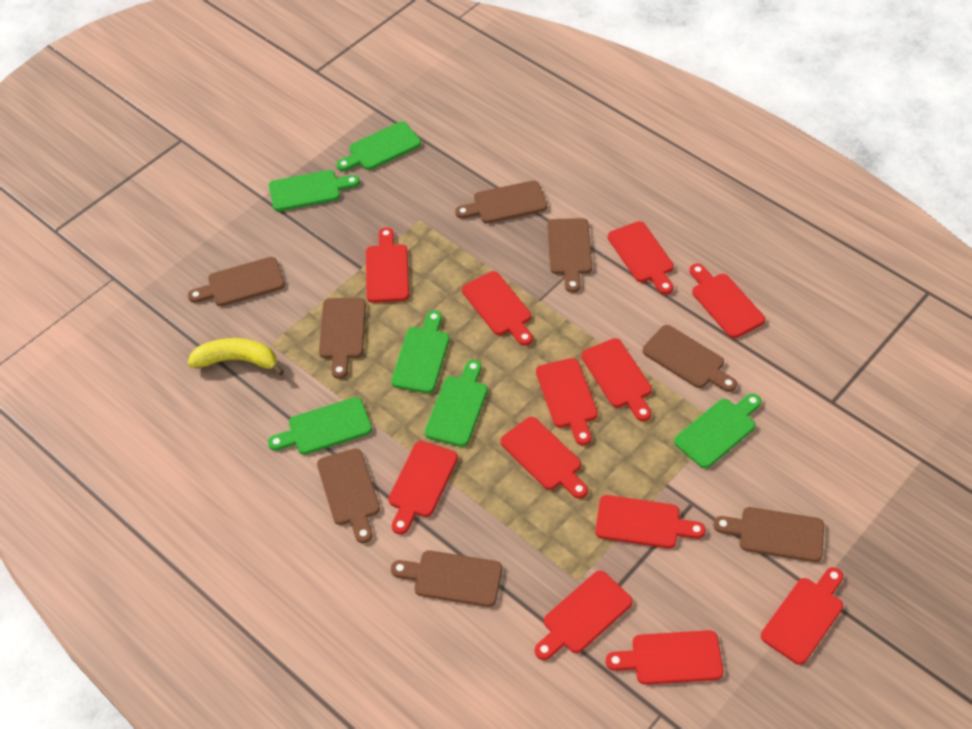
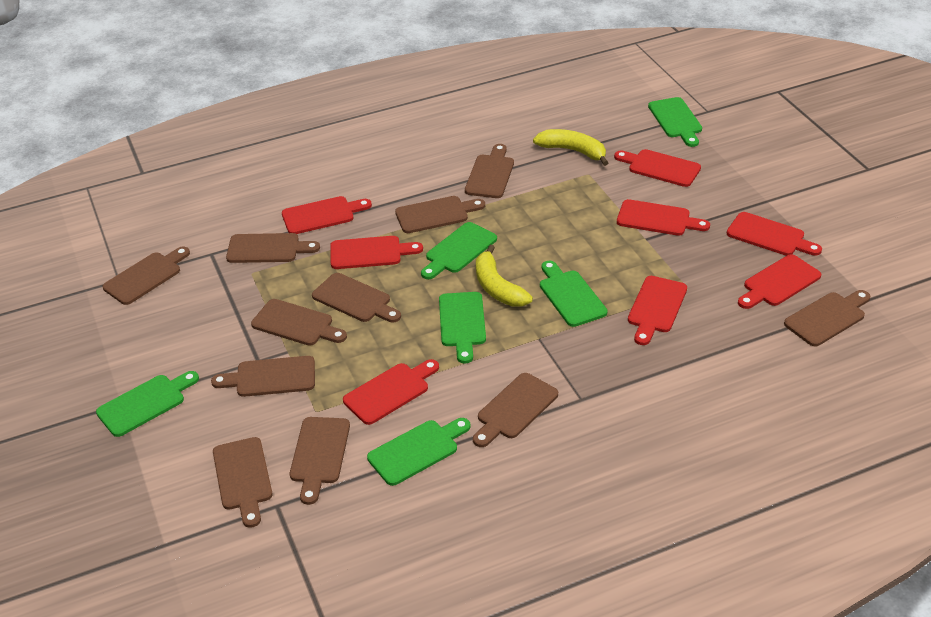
brown cutting board: [188,257,285,306] [317,448,380,543] [319,298,366,379] [391,550,502,607] [455,181,547,223] [547,218,592,293] [642,325,737,392] [713,507,824,562] = 8 -> [103,246,190,305] [211,356,315,397] [213,437,273,528] [226,233,320,263] [251,299,347,346] [290,417,350,505] [312,273,401,322] [395,196,485,233] [465,144,514,198] [473,373,558,447] [784,290,870,346] = 11
red cutting board: [366,227,409,303] [388,441,458,535] [462,271,533,346] [500,417,588,499] [535,571,633,660] [536,358,598,445] [581,338,652,422] [595,495,706,548] [606,630,724,685] [608,221,674,295] [690,264,765,338] [761,567,843,665] = 12 -> [282,196,372,234] [330,236,423,269] [343,359,439,425] [614,149,701,187] [617,199,710,236] [628,276,687,345] [727,212,822,256] [738,254,821,309] = 8
yellow banana: [188,338,284,376] = 1 -> [476,245,533,307] [533,129,608,166] = 2

